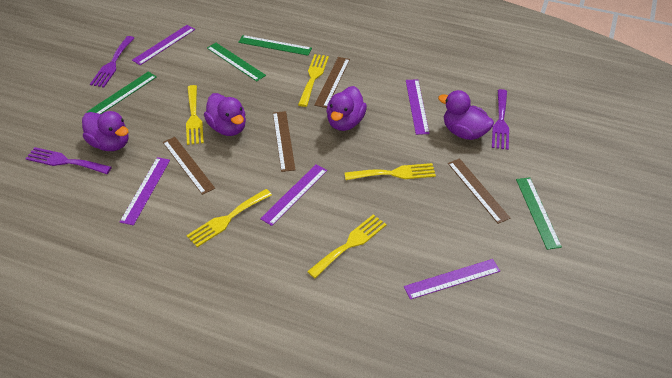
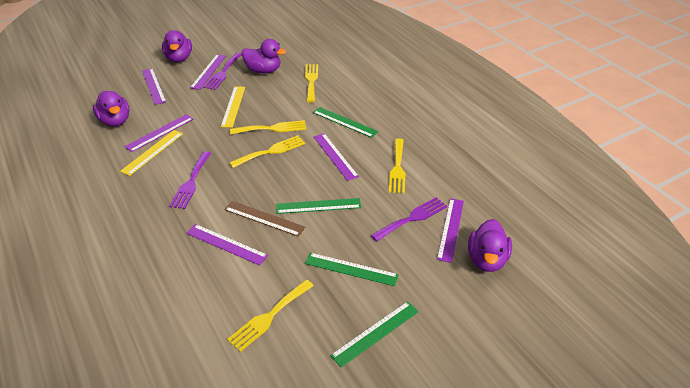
brown ruler: [163,137,215,195] [273,111,296,172] [314,57,350,108] [448,158,510,224] = 4 -> [224,201,305,237] = 1
purple ruler: [120,157,170,225] [132,25,195,65] [260,164,327,226] [404,259,500,300] [406,79,430,135] = 5 -> [125,114,193,152] [142,68,166,105] [187,224,268,265] [190,54,226,90] [314,133,359,181] [437,198,464,263] = 6
yellow ruler: none = 0 -> [120,130,183,176] [221,86,245,128] = 2

